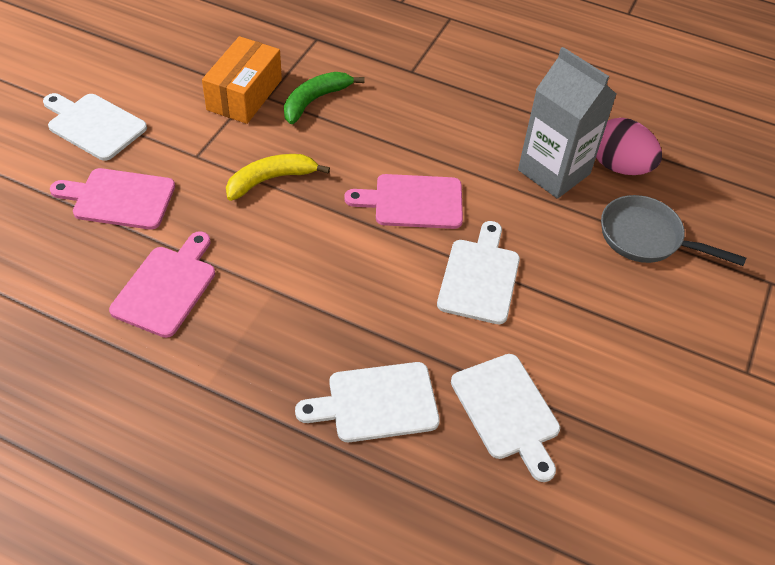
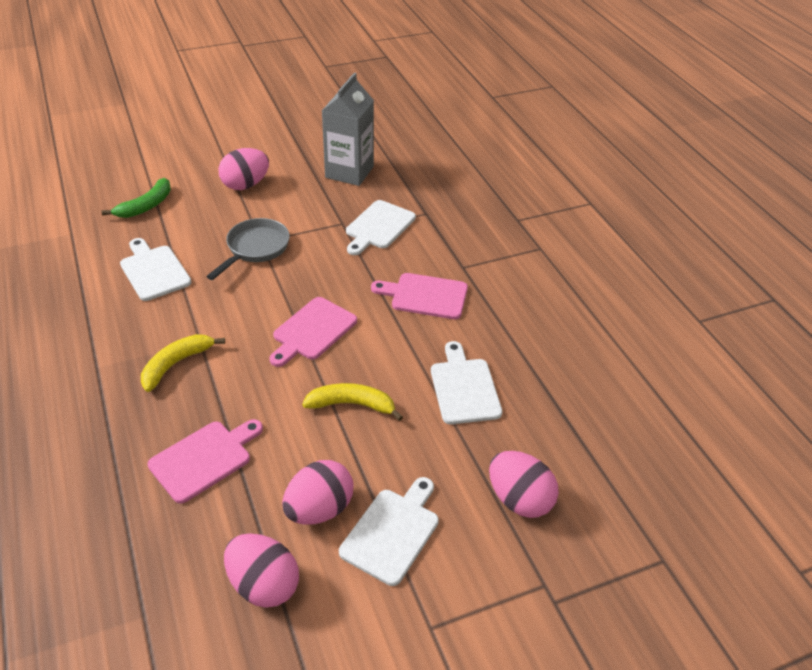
orange box: [202,36,282,124] = 1 -> none = 0
pink egg: [596,118,662,175] = 1 -> [219,148,269,190] [224,533,299,608] [282,460,354,525] [489,451,559,518] = 4
yellow banana: [226,154,330,201] = 1 -> [141,334,225,392] [302,383,403,421] = 2

